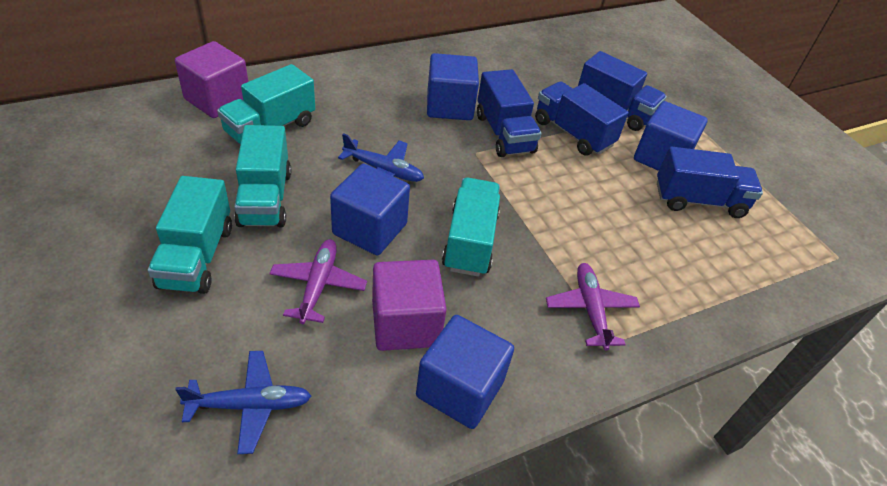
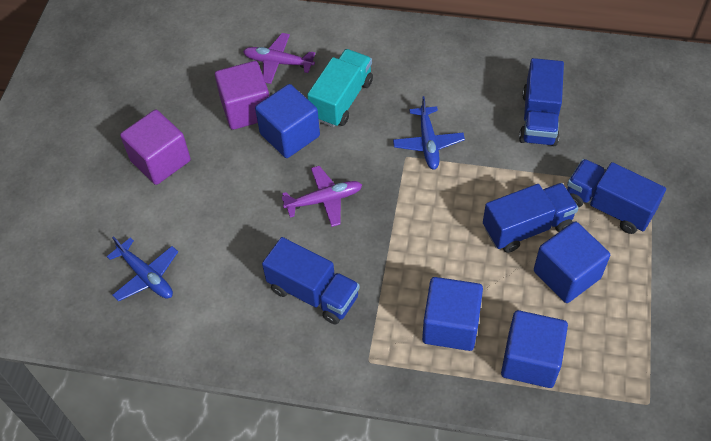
turquoise truck: [148,176,232,294] [217,64,315,144] [234,125,291,227] [442,178,500,277] = 4 -> [307,49,373,127] = 1

